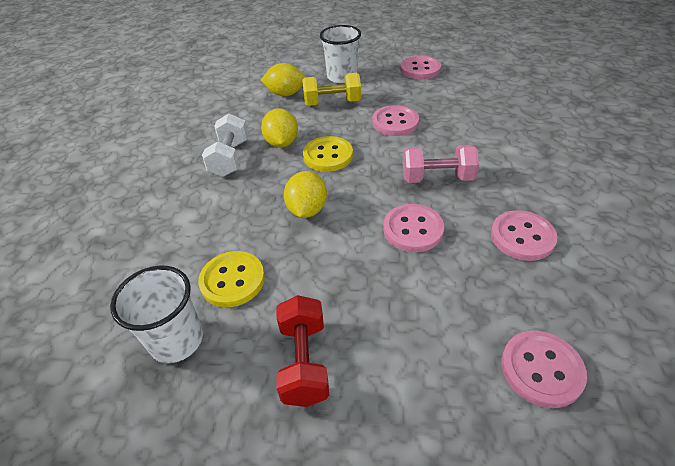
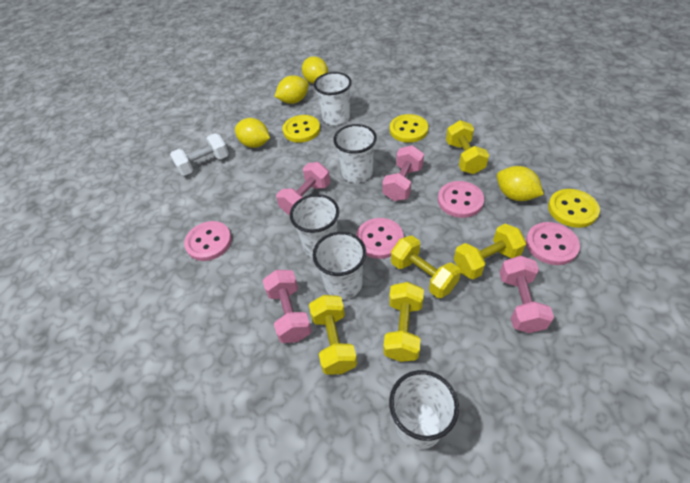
pink button: [372,105,419,136] [383,204,444,252] [400,55,441,79] [491,210,558,261] [501,331,587,408] = 5 -> [184,221,232,261] [356,218,404,259] [438,181,484,218] [526,222,580,265] = 4
pink dumbbell: [403,145,479,183] = 1 -> [263,270,312,343] [276,162,330,215] [382,145,424,201] [499,256,554,333] = 4
red dumbbell: [277,295,329,407] = 1 -> none = 0
white cup: [110,266,203,363] [320,25,361,83] = 2 -> [290,194,339,258] [313,232,366,300] [314,72,352,125] [333,124,377,183] [389,370,459,449] = 5
yellow button: [198,251,265,307] [303,136,353,172] = 2 -> [283,115,320,143] [390,114,428,143] [548,189,600,228] = 3
yellow dumbbell: [302,73,361,106] = 1 -> [309,295,357,375] [384,282,424,362] [391,235,461,298] [446,120,489,174] [454,224,526,280] = 5
yellow lemon: [261,63,306,96] [261,108,298,148] [284,171,327,218] = 3 -> [235,118,270,148] [274,75,309,104] [302,56,328,84] [497,166,544,201] = 4

